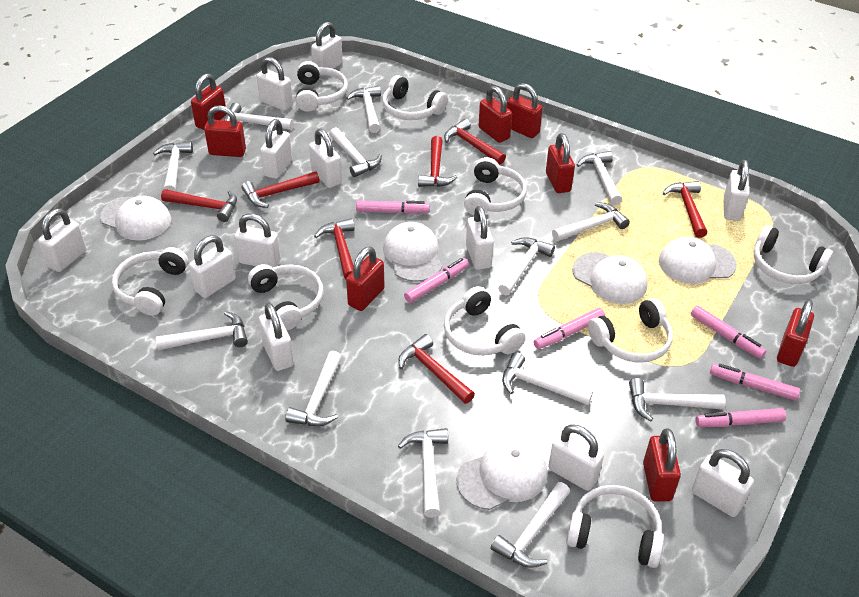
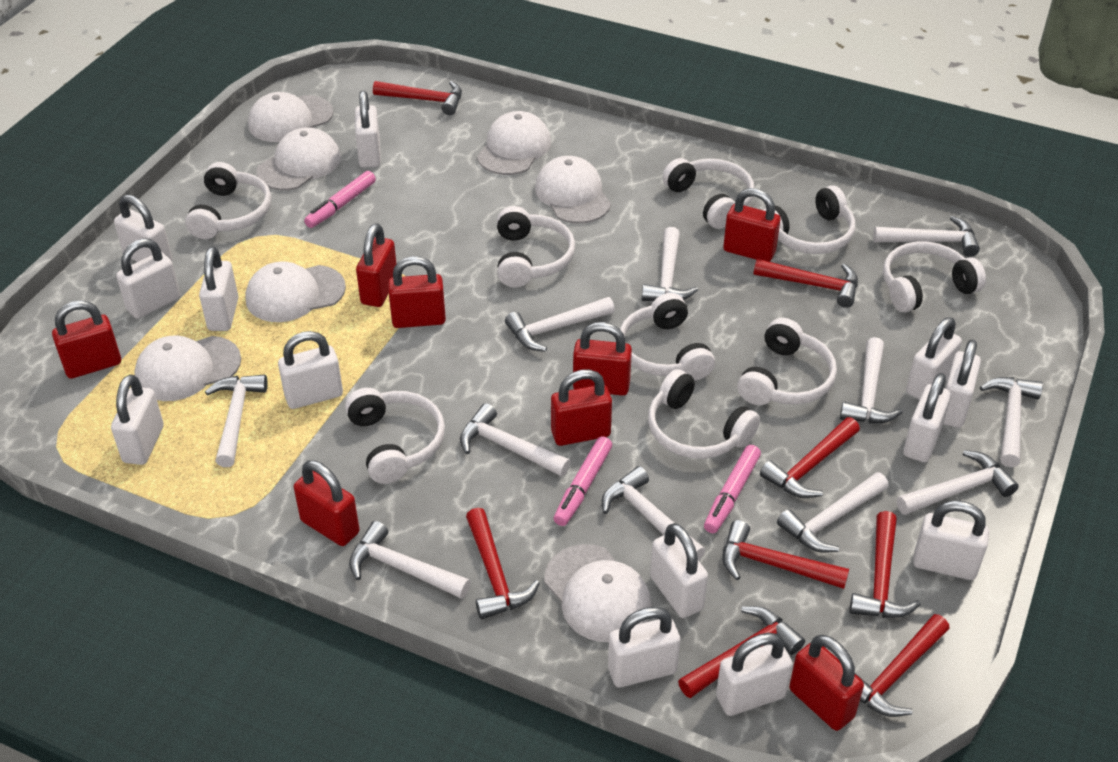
pink marker: [356,200,430,214] [404,258,469,303] [533,308,605,349] [691,306,766,359] [695,408,786,427] [710,364,800,401] = 6 -> [304,171,376,228] [554,436,612,526] [704,445,761,533] = 3
red hammer: [161,189,237,222] [242,171,320,208] [314,218,355,280] [398,334,475,404] [418,136,458,187] [444,119,506,164] [663,181,707,238] = 7 -> [373,81,462,115] [466,508,540,619] [678,606,805,698] [722,520,849,589] [754,259,858,308] [760,417,860,498] [850,511,921,618] [855,614,950,717] = 8
white cap: [100,196,171,241] [383,222,442,282] [456,439,547,510] [572,252,648,304] [659,237,737,284] = 5 -> [134,335,241,401] [245,262,346,322] [248,92,333,142] [256,127,341,190] [477,111,551,175] [535,156,611,224] [544,544,651,642] = 7
white hammer: [153,141,193,191] [156,311,248,351] [224,103,293,130] [285,351,342,426] [329,127,382,177] [346,86,381,133] [398,428,448,518] [491,482,570,568] [498,237,555,295] [502,352,593,405] [552,202,630,241] [577,151,622,205] [629,378,725,421] = 13 -> [205,374,268,467] [349,521,471,599] [460,403,571,477] [505,297,615,352] [602,466,705,560] [642,227,698,301] [777,472,889,553] [840,337,903,424] [873,216,980,257] [897,450,1019,515] [980,377,1043,467] = 11
white padlock: [38,208,87,272] [189,235,236,298] [234,213,281,268] [257,57,293,111] [259,303,294,371] [260,119,292,179] [309,129,342,188] [311,22,343,76] [466,206,494,270] [548,424,604,491] [692,449,754,517] [724,160,749,221] = 12 -> [111,375,164,465] [114,194,172,262] [116,238,180,319] [199,247,239,331] [278,331,343,409] [355,91,381,168] [608,607,680,687] [650,523,708,618] [716,633,793,716] [903,373,951,462] [906,317,962,400] [913,500,989,580] [943,339,981,428] = 13

